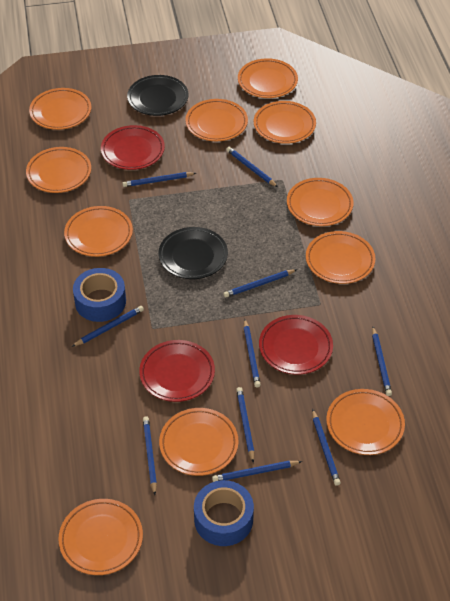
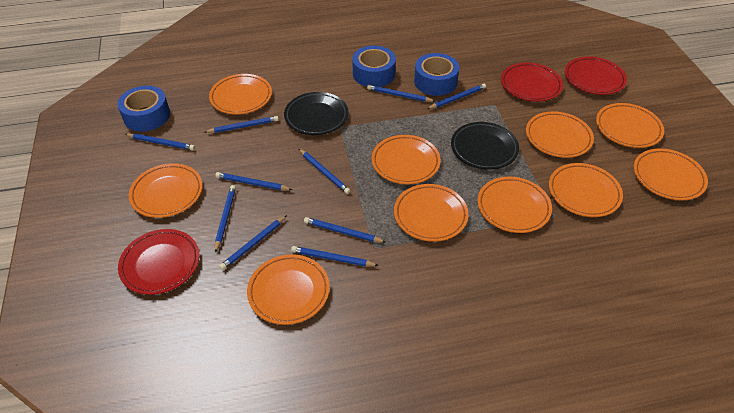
blue tape: [73,268,126,322] [194,480,254,546] = 2 -> [117,86,170,131] [352,46,396,87] [414,53,459,96] = 3
orange plate: [26,147,91,193] [29,88,91,130] [58,499,143,575] [64,206,133,257] [159,408,238,476] [185,99,248,141] [238,58,298,98] [254,101,316,144] [287,178,354,226] [306,231,375,284] [326,389,405,455] = 11 -> [129,163,203,218] [209,74,272,114] [247,254,330,325] [372,135,441,184] [394,184,469,242] [477,177,552,233] [526,111,594,158] [549,163,623,217] [596,103,664,148] [634,148,708,201] = 10

